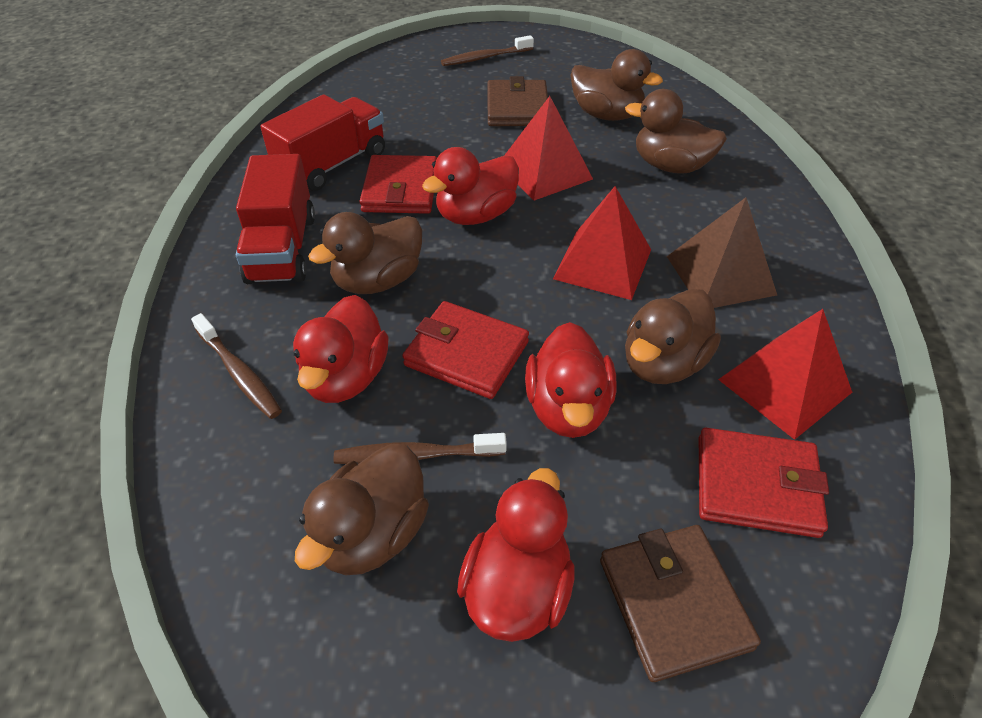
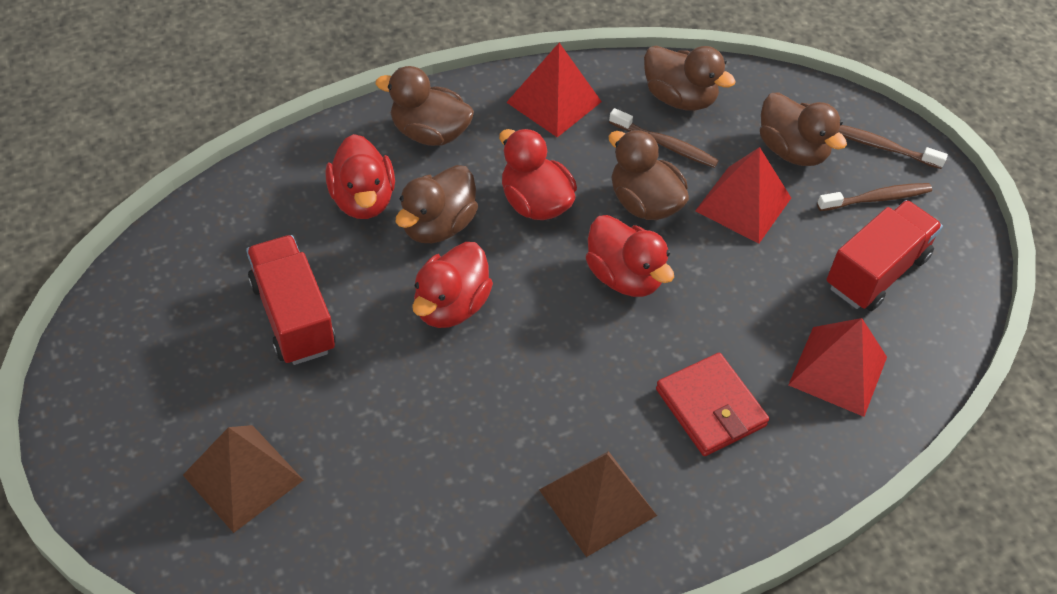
brown pyramid: [667,197,777,308] = 1 -> [183,425,303,533] [539,451,657,557] = 2
brown wallet: [487,76,548,126] [600,525,761,682] = 2 -> none = 0
red wallet: [359,155,437,214] [402,301,529,399] [699,428,829,538] = 3 -> [656,353,769,456] = 1

